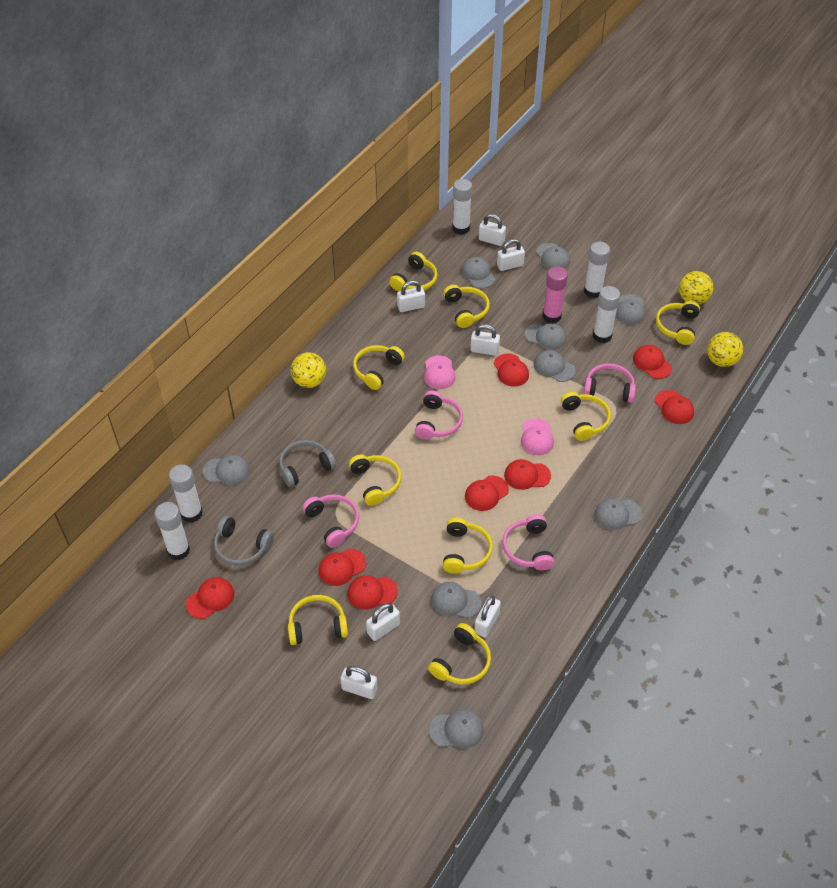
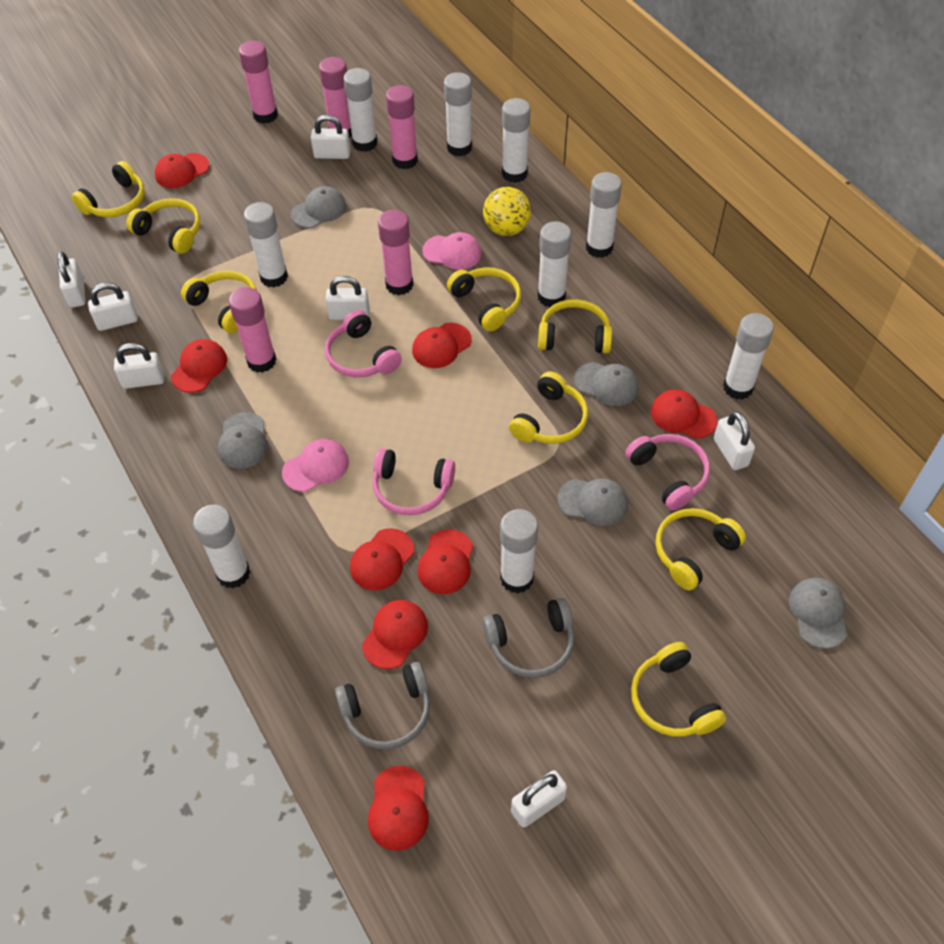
grey cap: [203,455,249,485] [429,710,484,749] [431,582,481,618] [462,257,495,288] [524,323,566,350] [534,350,575,382] [536,243,570,269] [594,499,642,530] [616,294,645,325] = 9 -> [218,412,268,469] [291,186,346,228] [558,479,628,526] [574,362,639,406] [789,578,847,649] = 5
pink glue stick: [543,266,568,323] = 1 -> [229,287,276,373] [239,41,278,124] [319,57,352,138] [378,210,413,295] [386,85,418,169] = 5
pink headphones: [302,494,359,548] [415,390,463,440] [503,514,554,570] [584,363,636,403] = 4 -> [325,310,402,377] [372,448,455,515] [625,434,710,511] = 3
white glue stick: [155,502,190,560] [169,464,203,523] [452,179,472,235] [584,242,610,298] [593,286,620,343] = 5 -> [193,504,250,588] [244,202,288,288] [343,68,377,152] [444,72,472,156] [500,509,538,593] [502,98,530,183] [538,221,571,307] [586,172,622,258] [723,313,774,400] = 9
yellow ball: [291,352,326,388] [679,271,713,304] [707,332,743,367] = 3 -> [483,187,531,236] = 1
yellow headphones: [288,595,348,645] [349,454,401,506] [353,345,405,390] [389,252,438,291] [428,623,491,685] [443,285,490,328] [443,517,493,574] [561,392,611,441] [656,301,700,345] = 9 -> [72,161,145,217] [126,198,200,254] [181,271,257,333] [447,267,521,331] [509,371,588,444] [538,299,612,353] [631,642,726,737] [656,508,746,590] = 8

